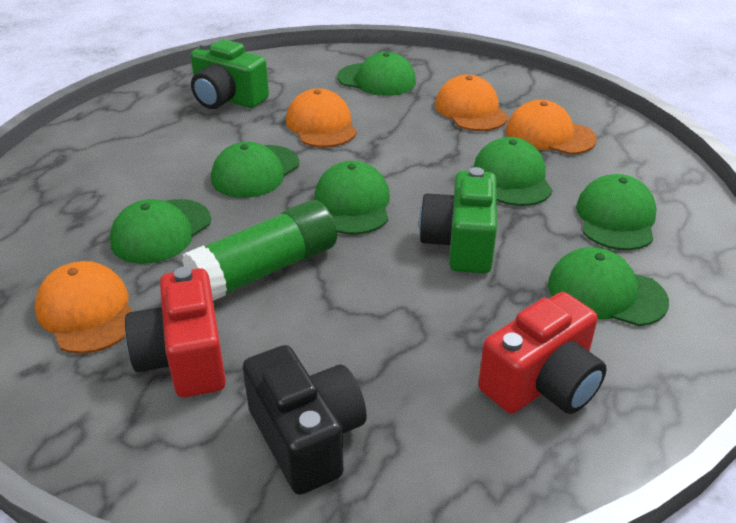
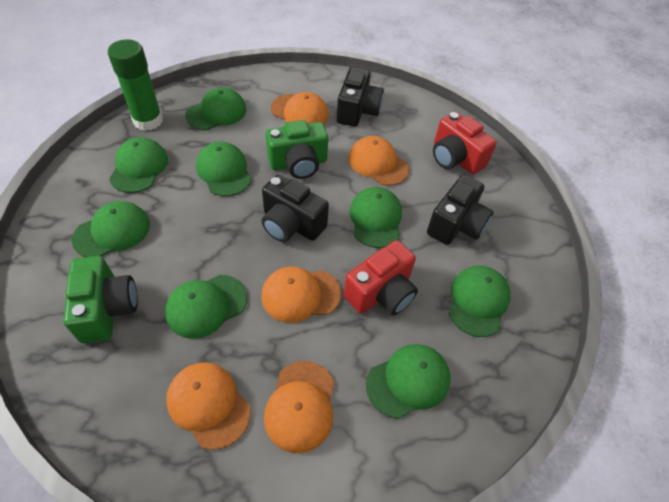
black camera: [243,345,367,495] = 1 -> [261,175,329,242] [336,67,384,127] [427,174,493,245] = 3
green cap: [110,199,211,264] [211,142,299,198] [315,161,390,235] [337,52,416,96] [473,137,553,206] [548,247,669,326] [576,174,657,250] = 7 -> [72,201,150,257] [109,137,168,193] [165,275,247,339] [186,87,246,130] [196,142,252,196] [349,187,402,248] [366,344,451,419] [448,266,511,337] = 8
orange cap: [34,261,133,354] [286,88,357,148] [435,75,508,131] [506,100,597,155] = 4 -> [166,362,251,450] [261,267,341,323] [264,361,335,453] [271,92,329,124] [348,136,409,186] = 5

